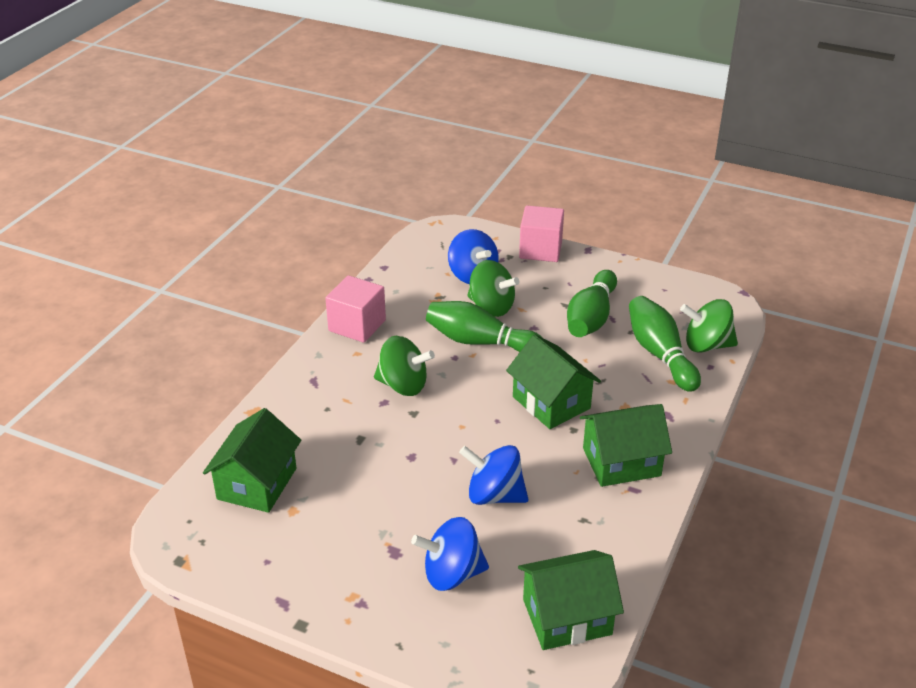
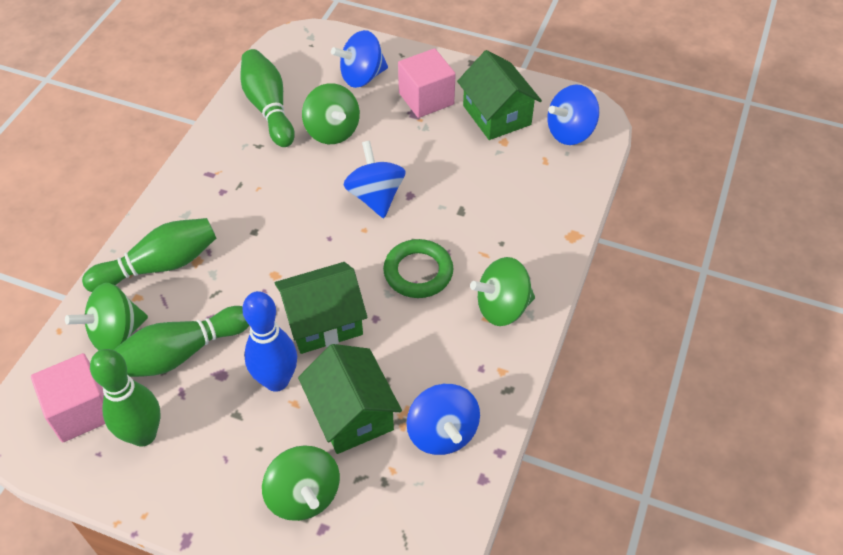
blue bowling pin: none = 0 -> [242,291,297,392] = 1
blue spinning top: [411,517,489,591] [448,229,499,284] [459,445,528,505] = 3 -> [331,30,388,88] [344,141,406,218] [407,384,480,455] [547,84,599,145] = 4
green bowling pin: [426,301,542,352] [567,270,617,337] [629,296,701,392] = 3 -> [82,218,216,292] [90,349,160,447] [114,306,250,377] [240,49,295,147] = 4
green house: [203,408,301,513] [506,334,601,429] [518,550,624,650] [580,404,672,487] = 4 -> [275,262,367,354] [298,344,402,454] [457,50,542,140] = 3
green ring: none = 0 -> [383,239,454,298] = 1
green spinning top: [374,336,435,396] [467,260,519,317] [680,299,738,353] = 3 -> [65,283,148,350] [262,445,340,521] [302,83,360,144] [470,257,535,326] = 4

